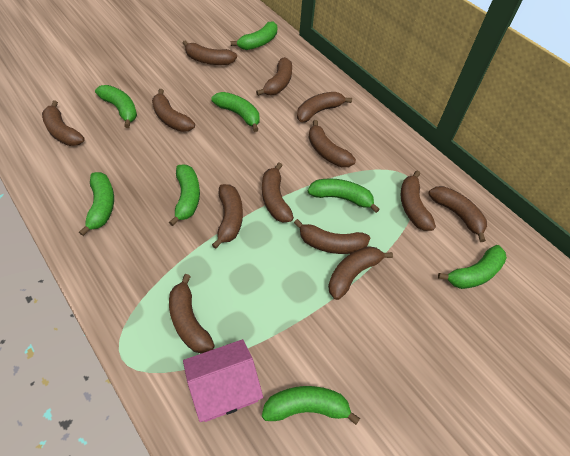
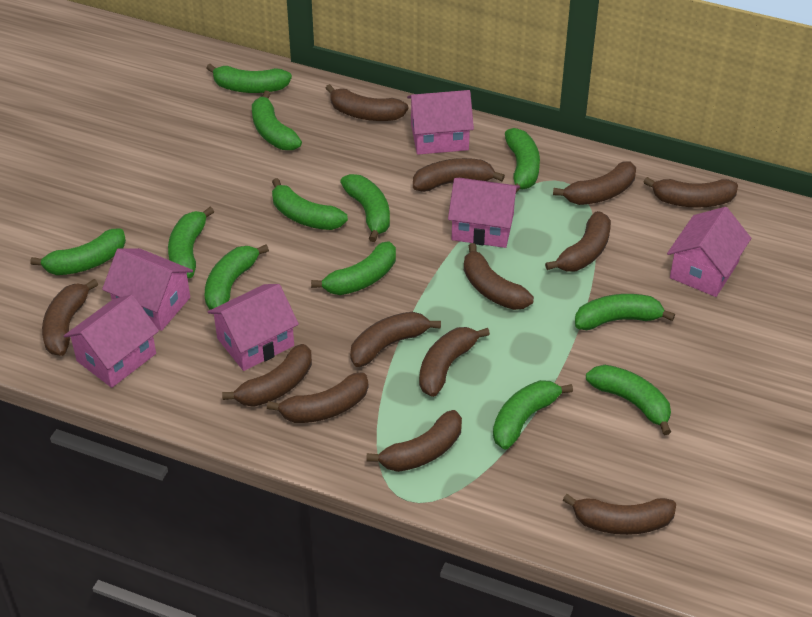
green banana: [79,172,114,236] [95,85,137,128] [169,165,200,226] [211,92,259,132] [231,21,277,50] [262,386,360,425] [308,178,380,213] [438,245,507,289] = 8 -> [30,229,126,275] [168,207,214,278] [205,245,269,310] [206,64,292,93] [252,91,302,150] [272,178,348,230] [311,241,396,295] [340,174,390,242] [493,380,573,450] [505,128,540,193] [575,294,675,330] [586,365,671,435] = 12
pink house: [183,339,263,422] = 1 -> [64,295,159,388] [102,248,193,331] [208,284,299,371] [407,90,474,155] [448,178,520,248] [667,207,751,297] = 6

